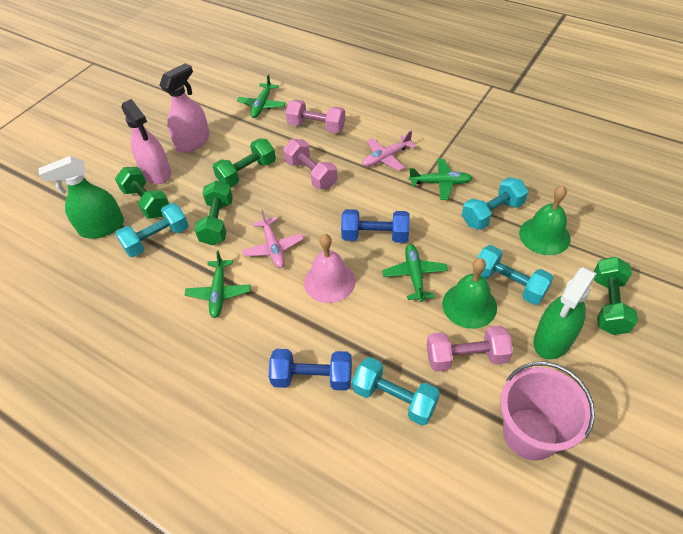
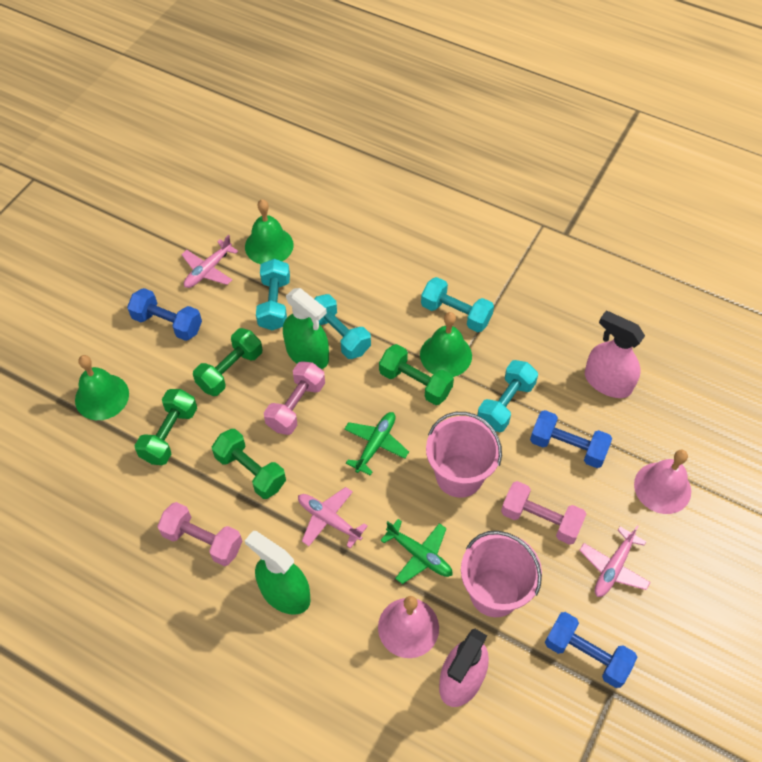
blue dumbbell: [269,349,352,391] [341,209,410,243] = 2 -> [127,288,202,341] [530,410,612,468] [545,612,637,688] = 3
green bell: [442,258,497,329] [519,185,571,255] = 2 -> [75,355,129,420] [245,199,294,264] [420,312,472,377] = 3
green plane: [185,250,251,318] [237,74,286,118] [382,244,448,302] [409,159,472,200] = 4 -> [345,412,409,476] [380,519,453,584] = 2
pink bell: [304,234,356,303] = 1 -> [378,596,439,658] [634,450,691,514] = 2
pink bucket: [500,362,595,461] = 1 -> [426,412,502,498] [461,531,542,617] = 2
pink plane: [242,210,304,268] [362,131,416,171] = 2 -> [181,235,238,288] [298,487,368,548] [579,525,651,597] = 3

